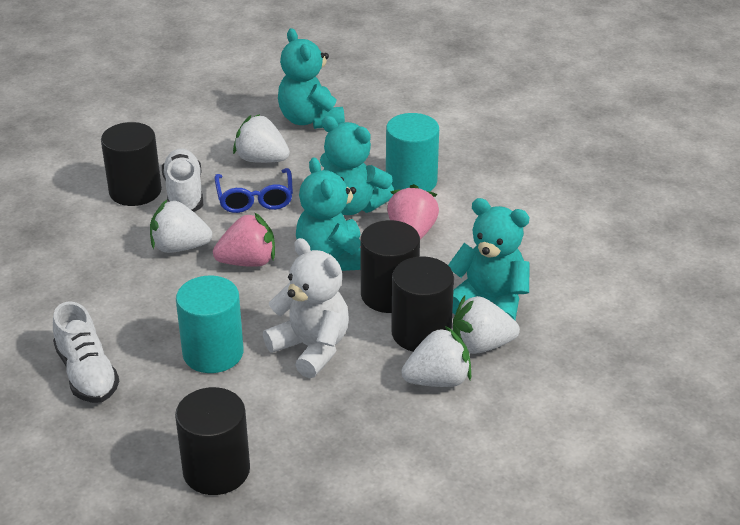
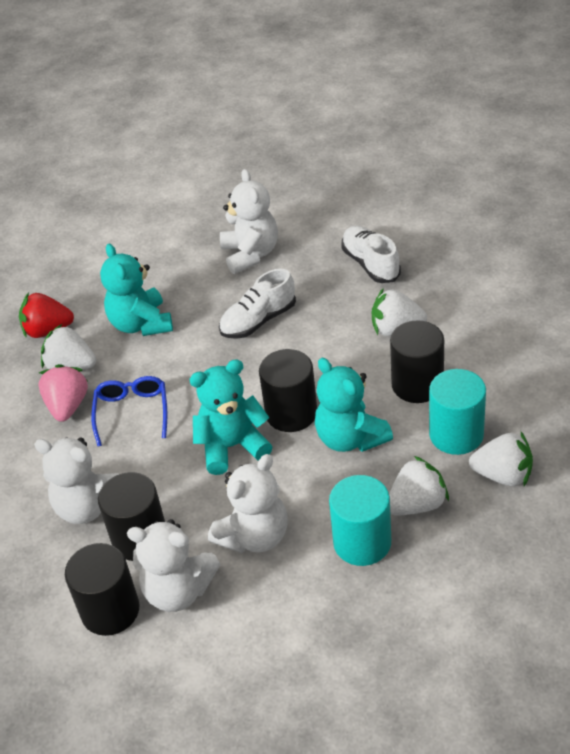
pink strawberry: [213,212,275,267] [387,184,439,239] = 2 -> [39,364,88,422] = 1
red strawberry: none = 0 -> [19,292,74,338] = 1
turquoise teddy bear: [278,28,345,129] [296,157,361,271] [320,116,394,215] [448,198,530,320] = 4 -> [100,243,173,336] [189,359,273,475] [315,358,393,452] = 3
white teddy bear: [263,238,349,378] = 1 -> [34,437,119,524] [127,519,220,612] [208,454,288,553] [220,169,278,274] = 4

